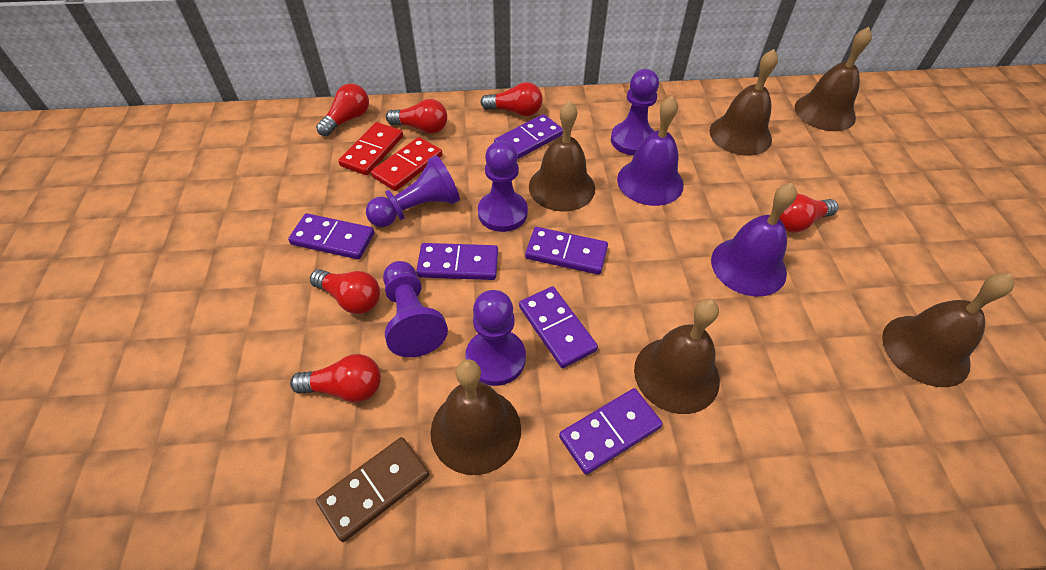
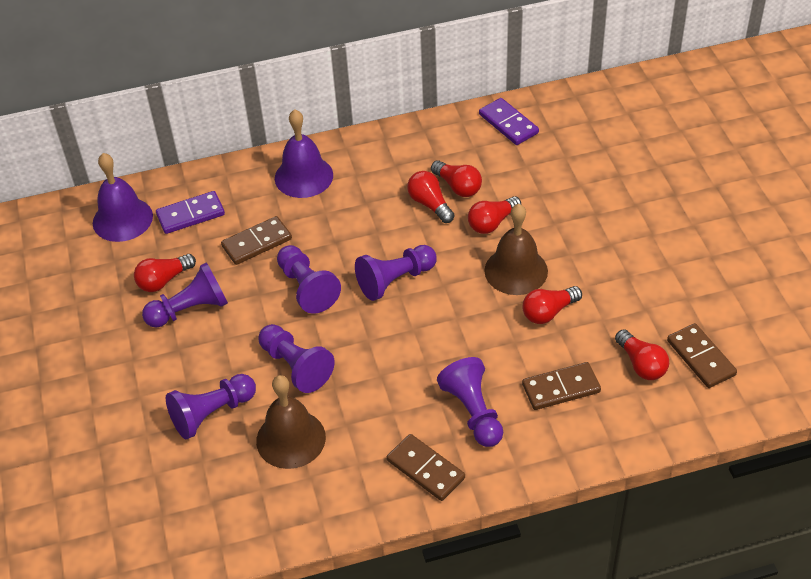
brown bell: [430,359,521,475] [529,101,595,212] [634,299,720,414] [709,49,778,156] [795,27,872,131] [882,273,1014,387] = 6 -> [256,375,326,469] [484,204,548,295] = 2
brown domino: [316,437,429,542] = 1 -> [221,216,292,265] [387,434,465,501] [522,362,601,410] [667,323,737,388] = 4
purple domino: [288,213,374,259] [416,243,498,280] [494,114,563,159] [519,286,598,368] [525,227,608,275] [559,388,663,475] = 6 -> [156,191,225,234] [479,98,539,145] = 2
purple pawn: [366,155,460,227] [383,261,448,357] [465,290,526,386] [478,141,528,232] [611,69,659,155] = 5 -> [142,262,228,328] [166,374,256,439] [259,324,335,393] [277,245,341,314] [355,245,437,301] [437,357,503,447] = 6
red domino: [338,122,403,175] [371,137,443,191] = 2 -> none = 0

